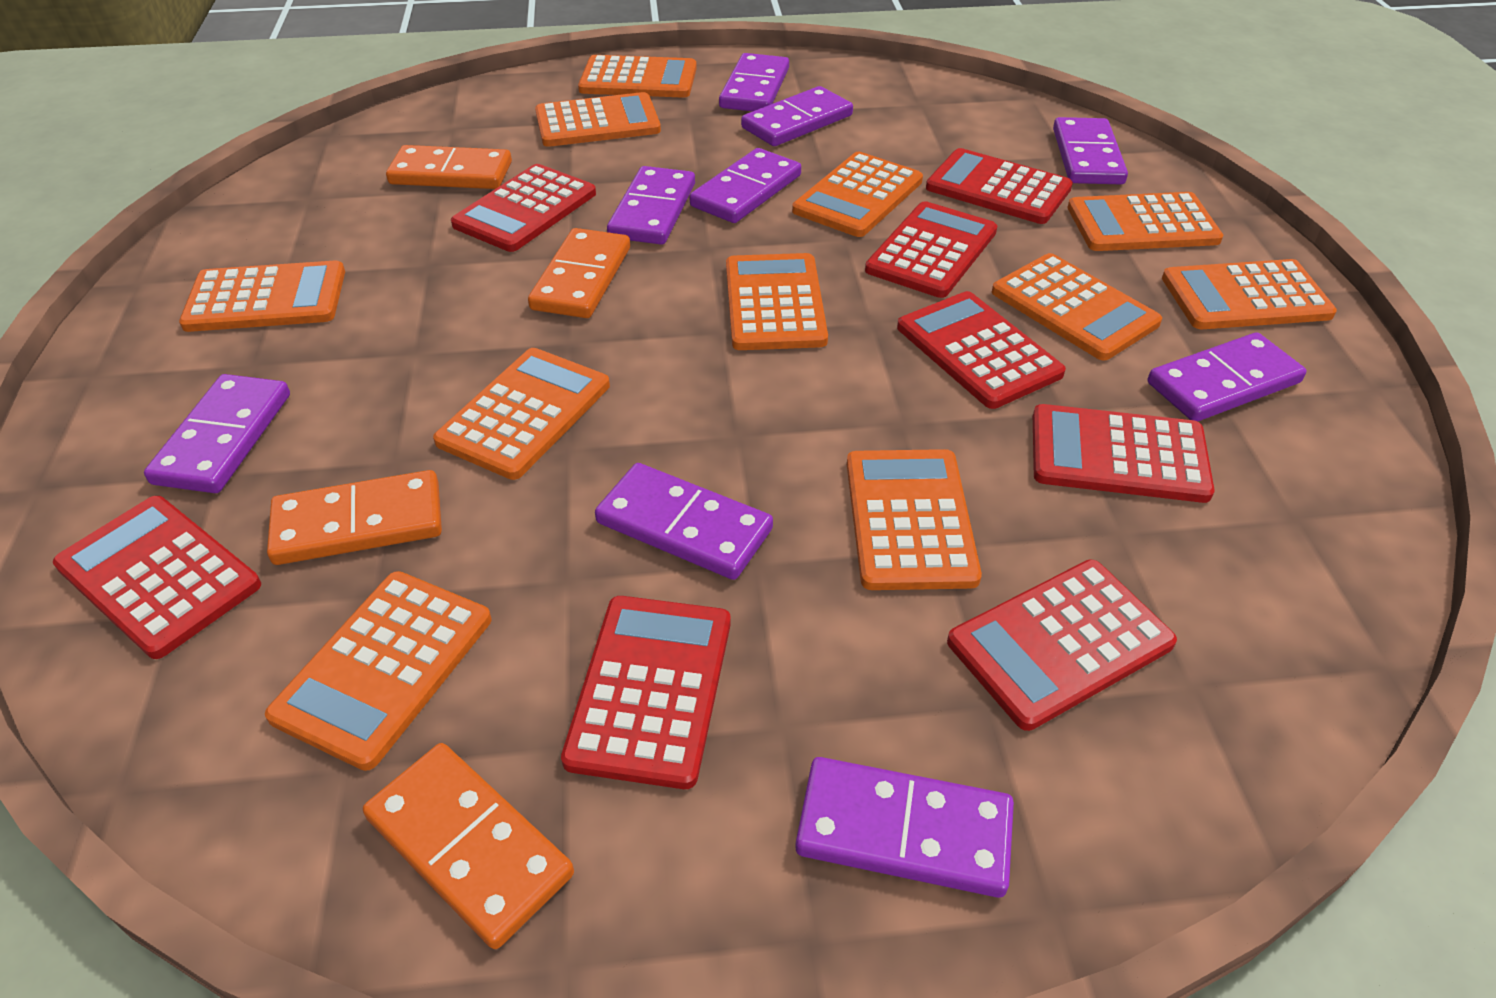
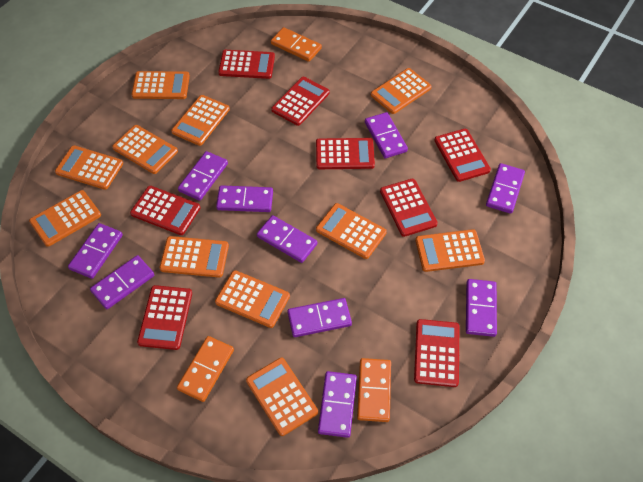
orange domino: [267,470,442,565] [363,743,574,949] [386,145,512,189] [528,228,630,318] = 4 -> [177,336,234,402] [271,27,322,62] [357,358,391,422] = 3
purple domino: [144,374,290,493] [595,463,773,580] [607,166,695,245] [689,148,801,223] [719,53,789,111] [741,86,853,146] [795,757,1014,898] [1053,117,1128,184] [1148,332,1306,421] = 9 -> [68,223,123,279] [90,255,154,309] [178,151,228,201] [216,185,273,212] [257,215,317,263] [287,298,352,337] [318,371,357,438] [365,112,408,158] [466,279,497,337] [486,163,525,214] = 10

